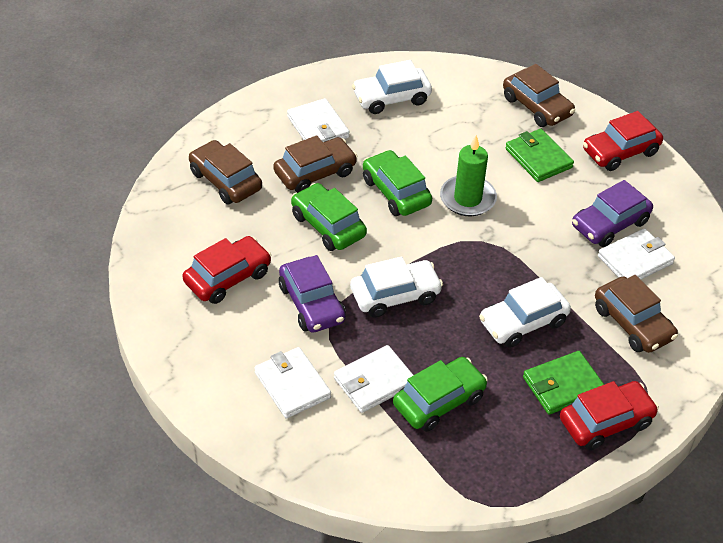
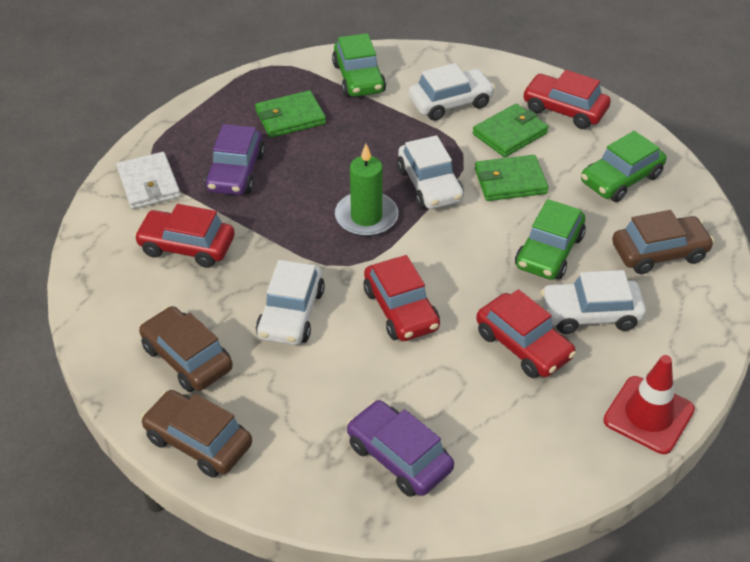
brown car: [189,140,262,204] [273,135,357,193] [503,64,575,127] [595,275,678,353] = 4 -> [139,306,233,392] [141,390,252,478] [612,210,714,274] = 3
green wallet: [505,129,574,182] [523,351,604,415] = 2 -> [255,90,326,138] [473,104,549,157] [475,155,549,201] = 3
red car: [182,236,271,304] [560,381,659,450] [583,111,663,171] = 3 -> [134,204,235,268] [364,255,440,341] [476,289,576,378] [523,70,611,129] = 4
red traffic cone: none = 0 -> [603,355,695,454] = 1
white car: [350,256,443,318] [352,60,432,114] [479,277,571,348] = 3 -> [256,260,325,345] [397,135,464,209] [408,63,495,121] [541,270,646,334] = 4
white wallet: [254,347,331,418] [287,98,349,142] [334,345,413,413] [598,228,675,280] = 4 -> [116,152,181,209] = 1

